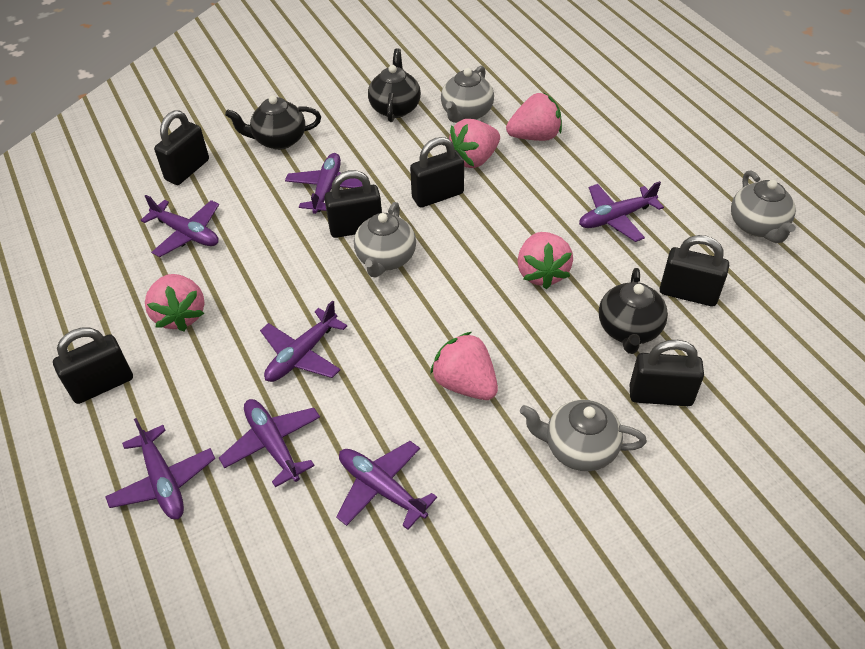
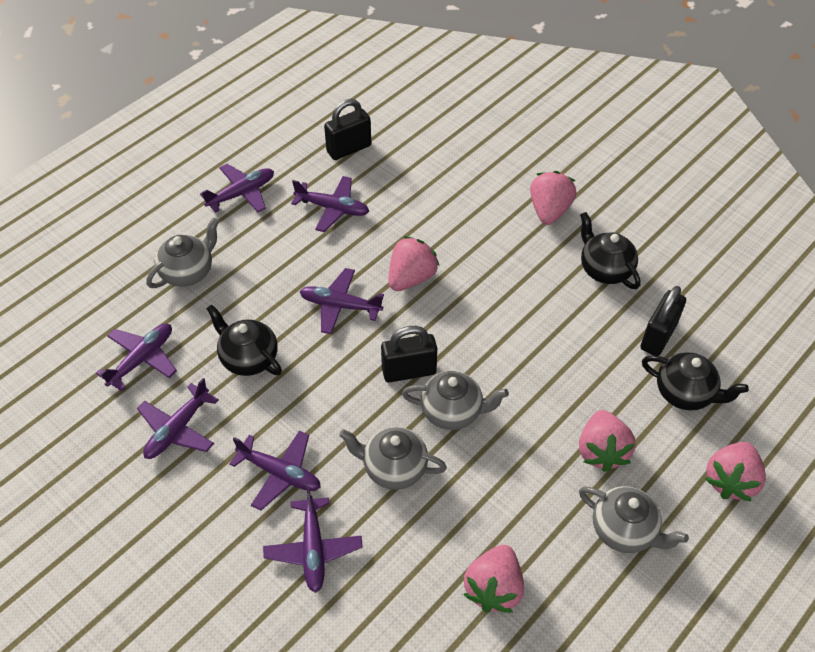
black padlock: [53,328,133,404] [154,110,209,185] [324,170,382,238] [410,137,464,208] [629,340,704,406] [660,235,729,306] = 6 -> [324,99,371,160] [381,326,437,383] [641,286,686,356] = 3

